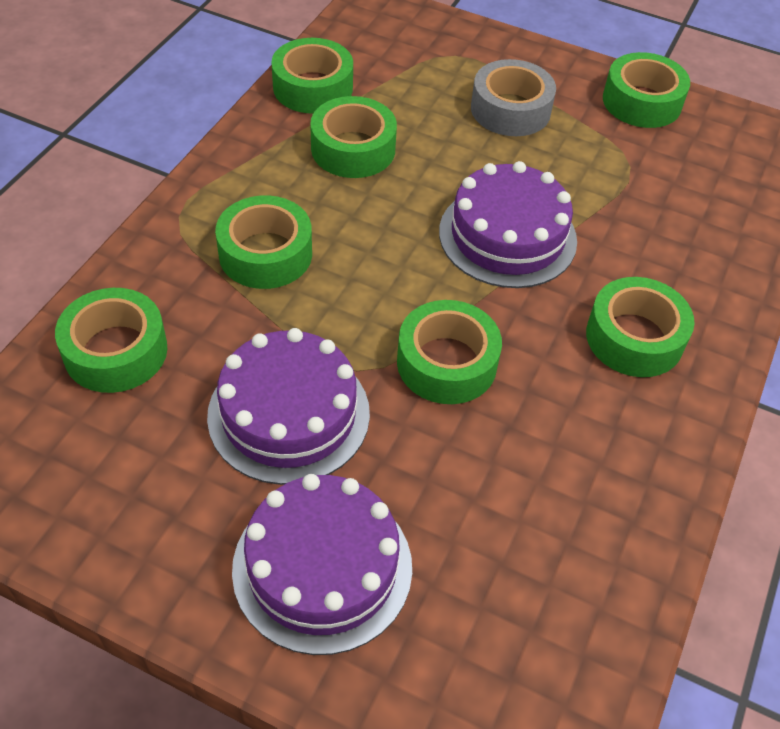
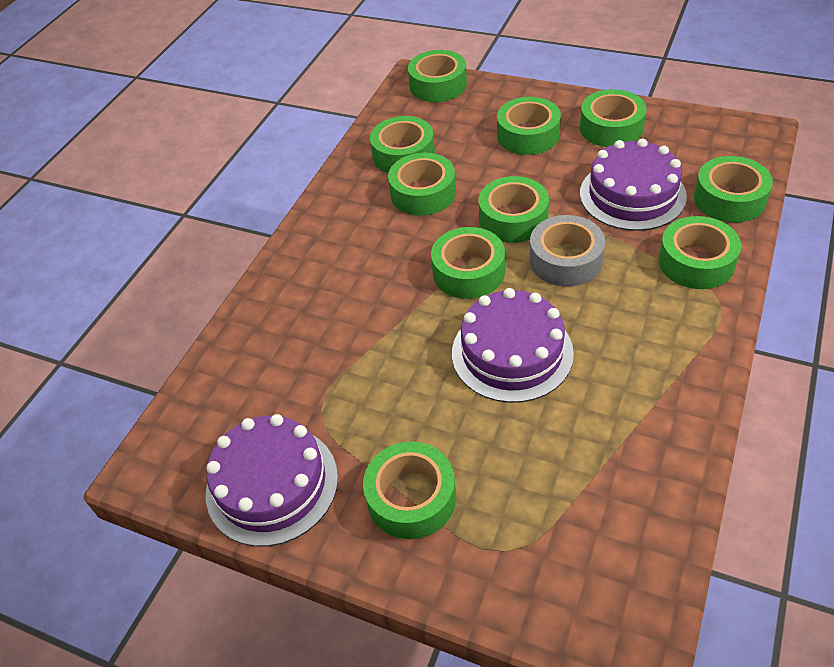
green tape: [55,288,167,393] [215,195,312,289] [271,38,353,114] [310,96,397,178] [397,300,502,404] [586,277,695,377] [603,52,690,128] = 7 -> [363,442,456,539] [370,116,435,173] [388,153,456,216] [408,50,467,102] [431,227,505,299] [479,176,549,243] [497,97,561,155] [580,89,647,147] [658,216,741,289] [694,156,773,223] = 10

